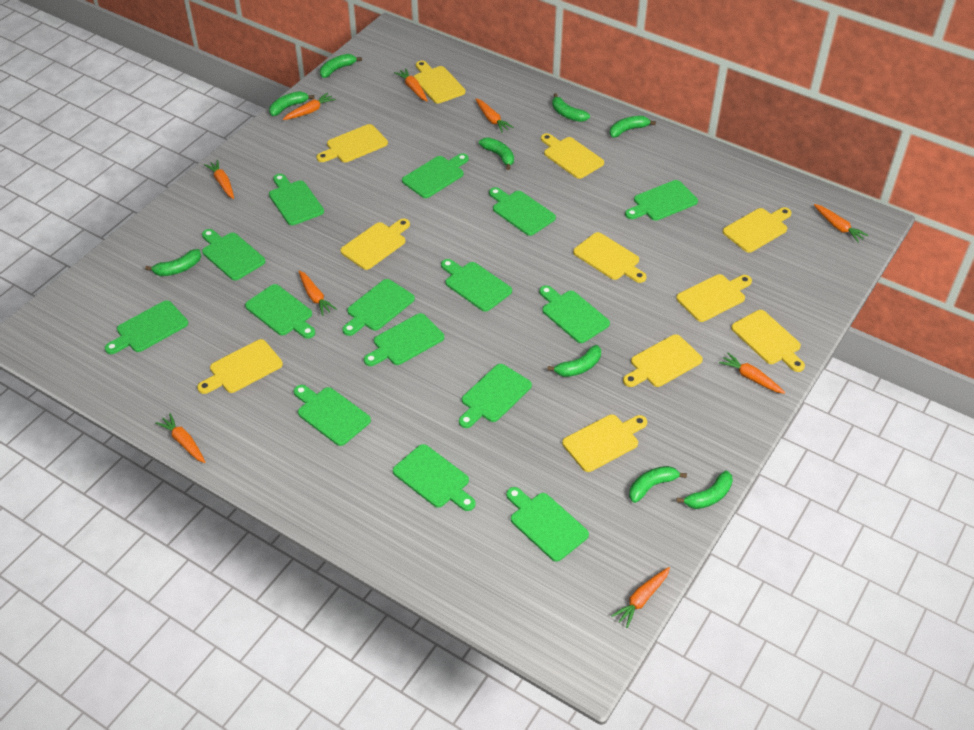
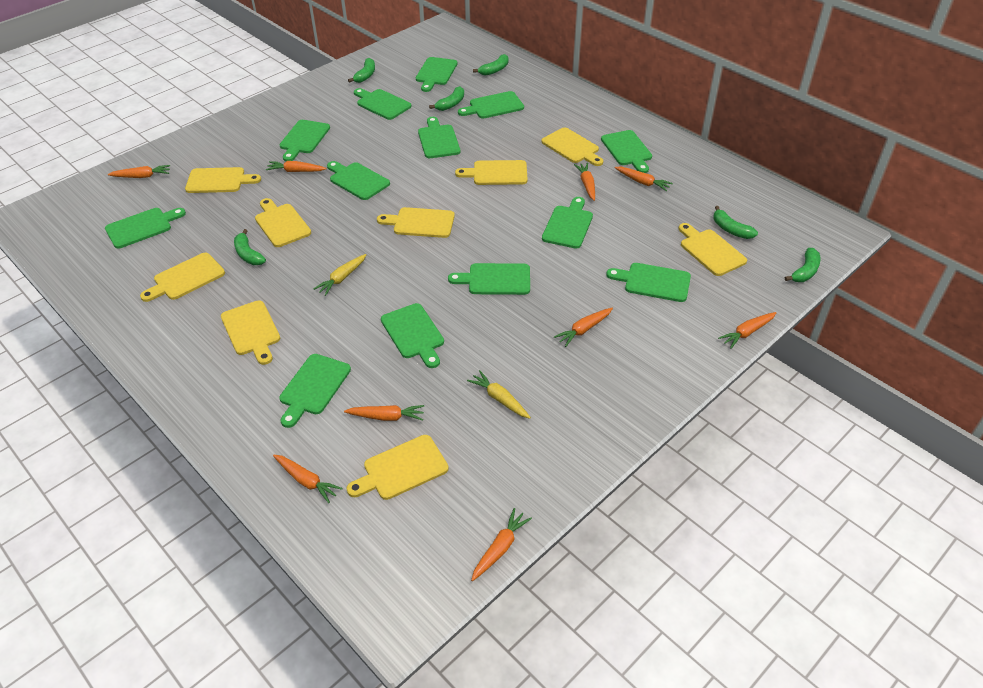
green banana: [145,249,201,276] [269,91,314,116] [320,54,362,78] [479,138,514,170] [547,345,601,377] [552,93,590,122] [610,116,656,137] [629,466,687,503] [676,471,733,509] = 9 -> [234,229,266,265] [348,58,375,83] [429,86,464,111] [473,54,509,76] [714,206,758,239] [785,248,821,282] = 6
green cutting board: [105,301,188,354] [202,229,265,281] [245,284,315,339] [269,174,324,225] [294,385,371,446] [342,279,415,336] [364,313,444,366] [393,444,476,511] [402,153,469,198] [441,259,512,312] [459,364,532,428] [489,187,556,236] [506,487,589,562] [539,285,610,343] [625,180,698,221] = 15 -> [105,208,186,248] [279,120,330,161] [279,354,351,428] [327,161,390,200] [354,88,412,120] [381,303,444,368] [416,57,457,92] [418,117,460,158] [448,263,530,295] [458,91,524,118] [542,197,593,249] [601,130,652,173] [606,263,691,302] = 13
yellow carrot: none = 0 -> [313,254,366,296] [467,370,531,419] = 2
yellow cutting board: [197,339,283,394] [317,124,388,162] [340,219,410,270] [414,61,465,104] [541,133,604,179] [562,414,647,472] [573,232,647,283] [623,334,703,387] [676,274,752,322] [723,207,792,253] [731,310,805,372] = 11 -> [140,253,225,302] [185,167,261,193] [221,300,280,365] [255,198,311,247] [346,435,449,500] [377,207,455,238] [455,160,528,185] [541,127,603,166] [678,223,747,276] = 9

